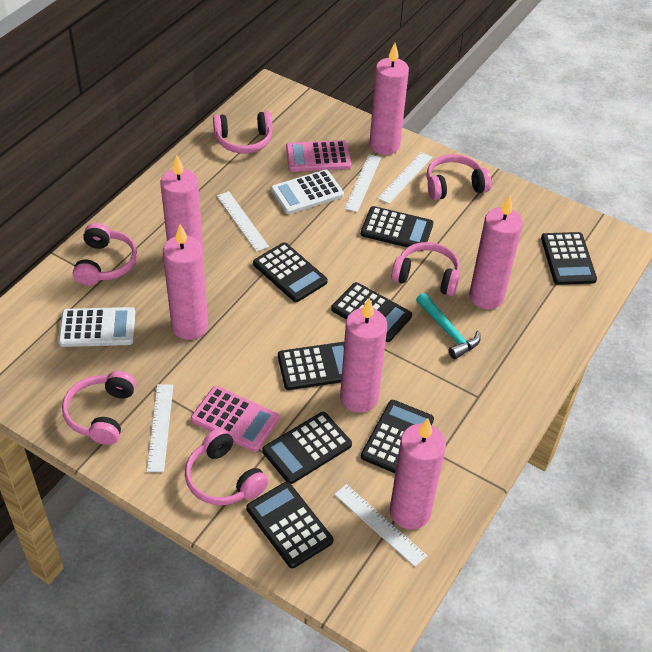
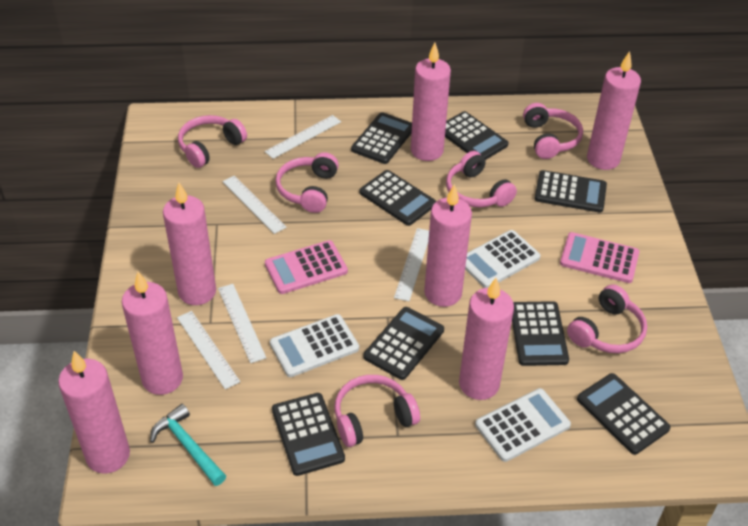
pink candle: [160,155,204,259] [163,224,208,340] [340,298,387,413] [369,43,409,155] [390,418,446,530] [469,195,523,309] = 6 -> [58,351,130,474] [122,272,183,395] [163,183,216,305] [411,43,451,161] [424,184,472,307] [459,278,514,400] [587,51,641,170] = 7
white calculator: [59,307,135,347] [271,170,344,214] = 2 -> [270,314,359,377] [465,230,541,288] [475,388,571,462] = 3

